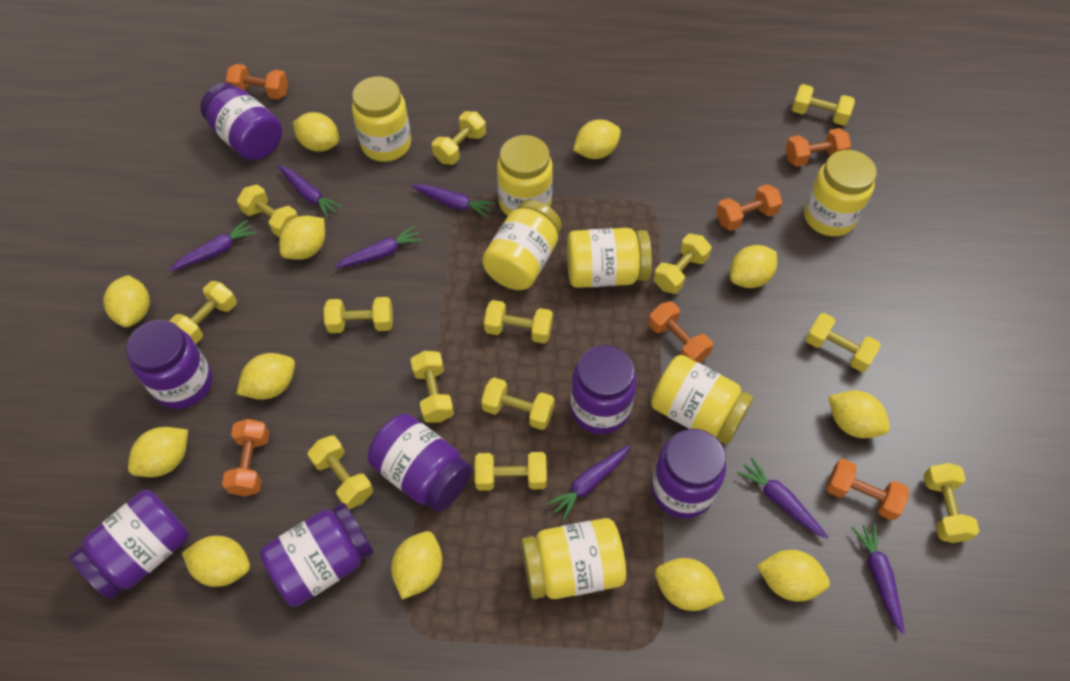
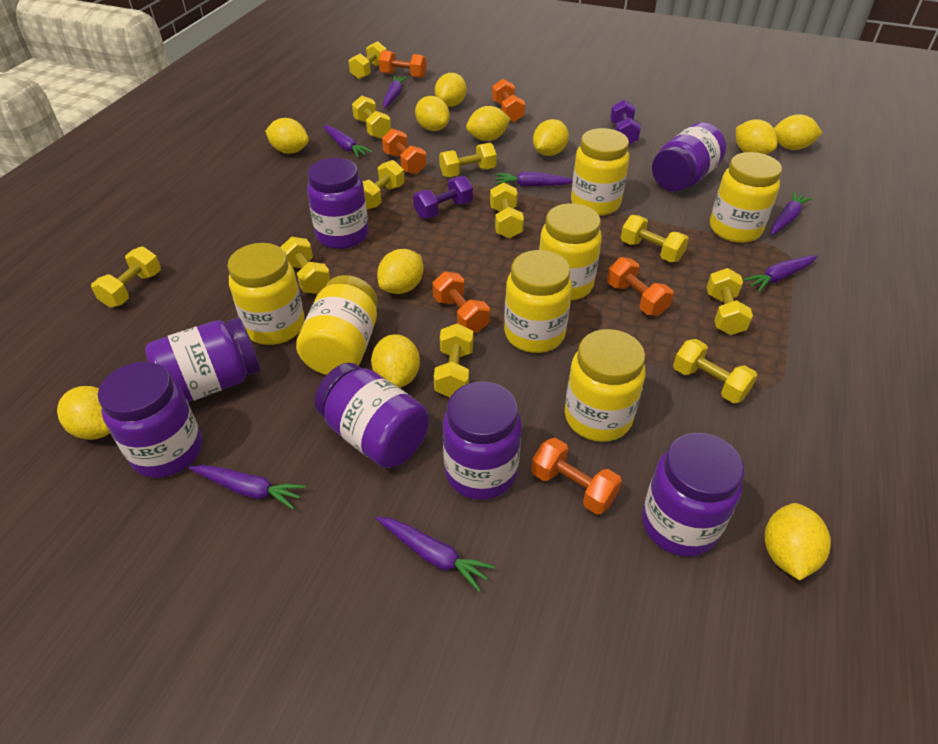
purple dumbbell: none = 0 -> [413,176,473,219] [610,100,641,144] = 2
yellow dumbbell: [170,281,237,344] [237,185,298,238] [307,435,373,509] [324,297,393,333] [410,351,454,423] [432,111,486,165] [475,452,547,491] [481,377,555,430] [484,300,553,344] [654,234,712,294] [792,84,855,126] [806,313,881,372] [923,463,979,543] = 13 -> [91,247,161,308] [281,237,331,294] [348,41,387,79] [352,95,391,139] [362,160,405,210] [434,323,473,397] [439,143,497,177] [490,182,524,238] [621,215,689,262] [673,339,757,403] [706,268,753,335] = 11
yellow lemon: [103,275,150,327] [128,427,188,477] [182,536,250,587] [236,353,295,400] [279,216,325,260] [293,112,340,152] [391,531,442,599] [573,120,621,159] [655,558,725,611] [730,245,777,288] [757,550,830,602] [828,390,890,438] = 12 -> [57,386,110,440] [265,118,309,154] [371,334,420,388] [377,249,424,294] [415,96,450,131] [435,73,466,107] [466,106,510,141] [533,119,569,156] [736,119,777,154] [765,503,831,580] [774,114,823,150] = 11

